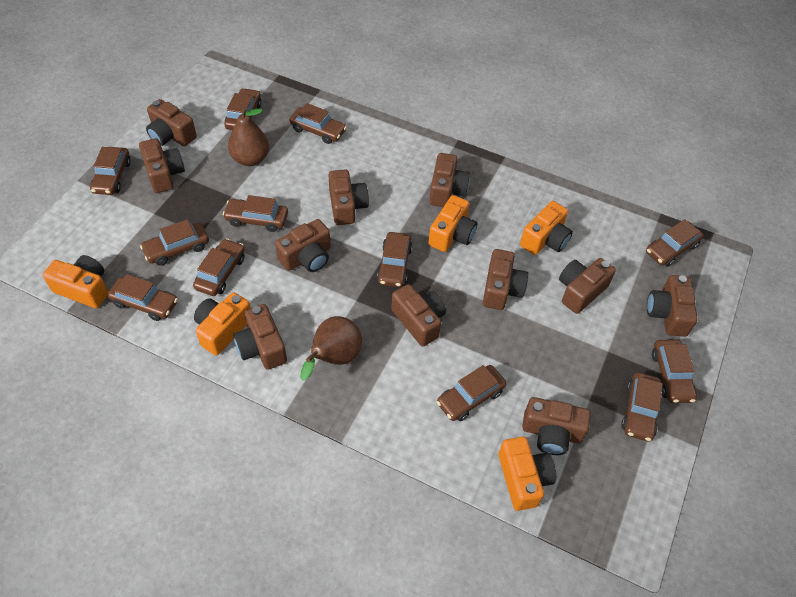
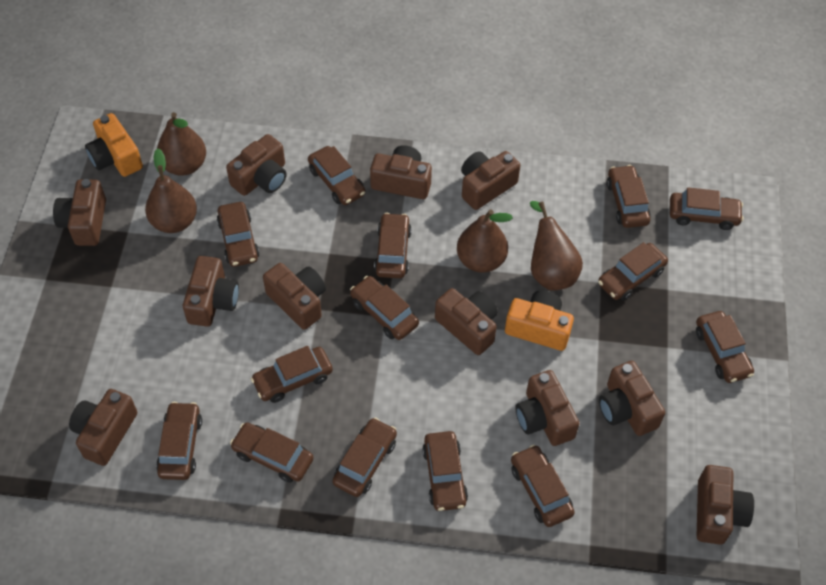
brown car: [90,147,131,195] [108,274,178,321] [140,219,209,266] [193,238,245,296] [223,195,288,232] [224,88,262,130] [289,103,347,144] [377,232,412,287] [437,365,506,421] [621,372,663,442] [646,219,703,267] [652,340,697,403] = 12 -> [156,402,202,480] [217,202,259,267] [230,422,314,483] [251,346,333,403] [308,146,366,205] [332,418,397,497] [350,276,419,340] [374,213,412,278] [422,431,468,511] [511,445,575,527] [598,242,668,300] [606,165,651,228] [670,187,744,230] [696,311,754,383] = 14
brown pear: [228,106,269,166] [300,316,362,381] = 2 -> [145,148,197,233] [157,112,206,176] [457,209,513,273] [530,201,583,290] = 4
orange camera: [43,255,108,308] [194,292,251,355] [428,195,477,252] [498,437,556,511] [520,201,573,255] = 5 -> [85,113,143,177] [505,290,574,351] = 2

